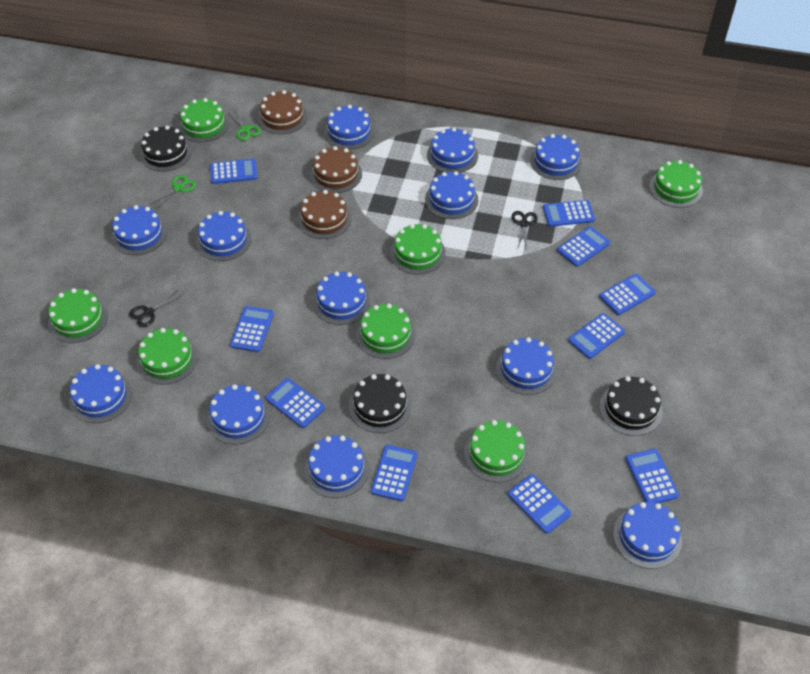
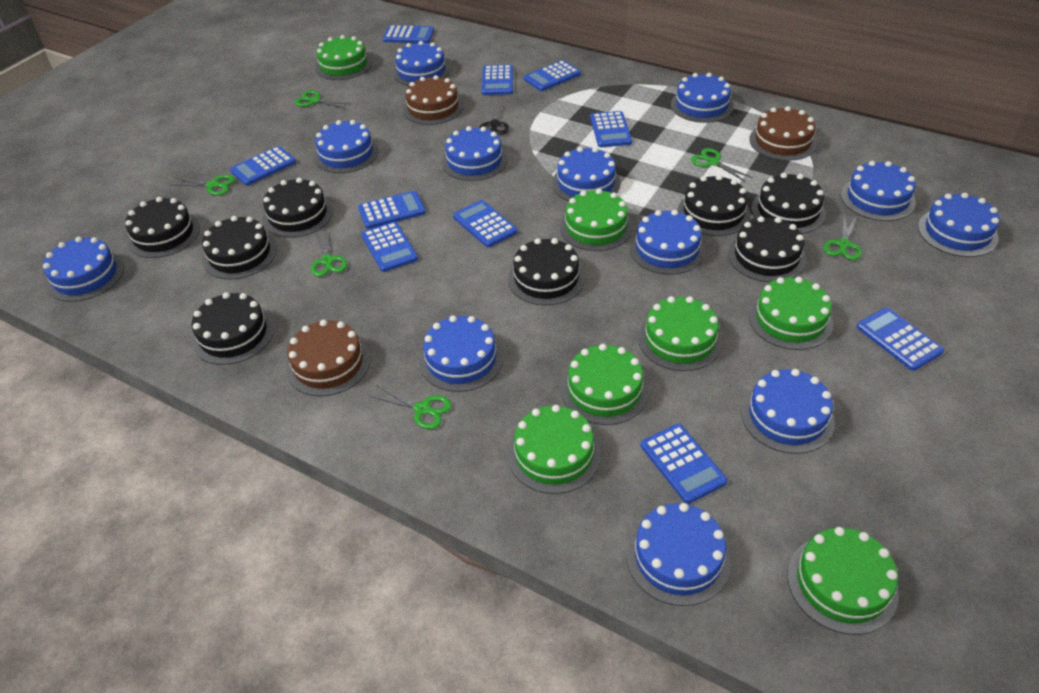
black cake: [140,126,192,172] [349,374,411,433] [599,376,663,436] = 3 -> [125,197,200,258] [192,292,274,365] [202,216,277,280] [262,178,333,238] [508,238,585,306] [678,175,751,236] [728,216,806,282] [751,173,826,234] = 8
black scissors: [129,290,182,327] [512,211,538,250] = 2 -> [479,101,509,135] = 1
green scissors: [151,175,196,209] [228,109,261,141] = 2 -> [170,175,235,195] [294,90,350,109] [311,230,347,277] [369,385,452,429] [691,148,753,182] [823,214,862,260] = 6

